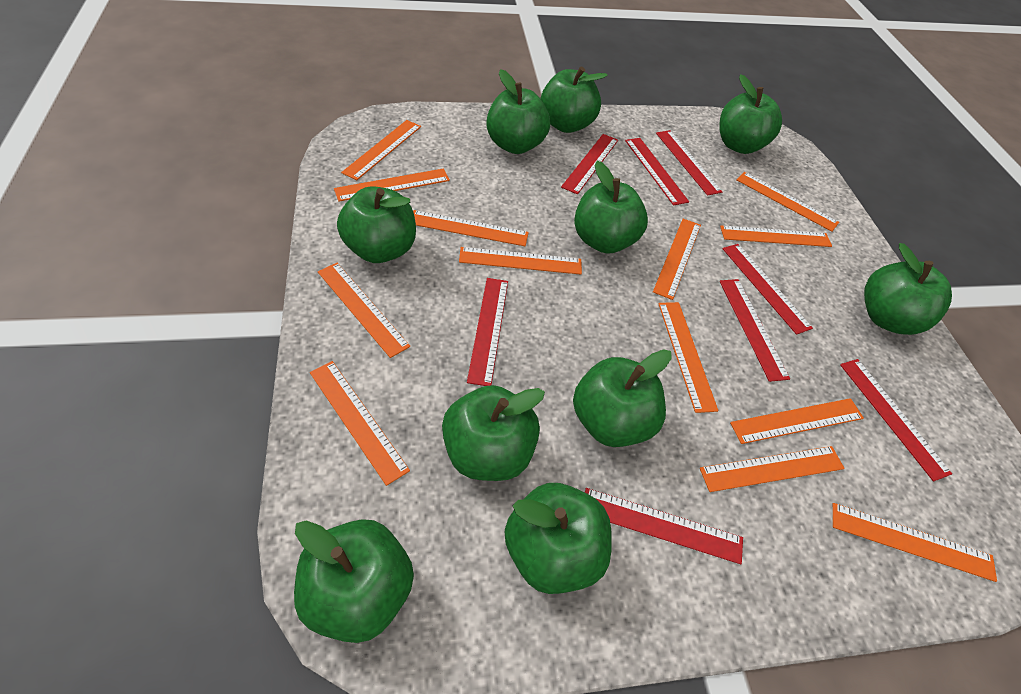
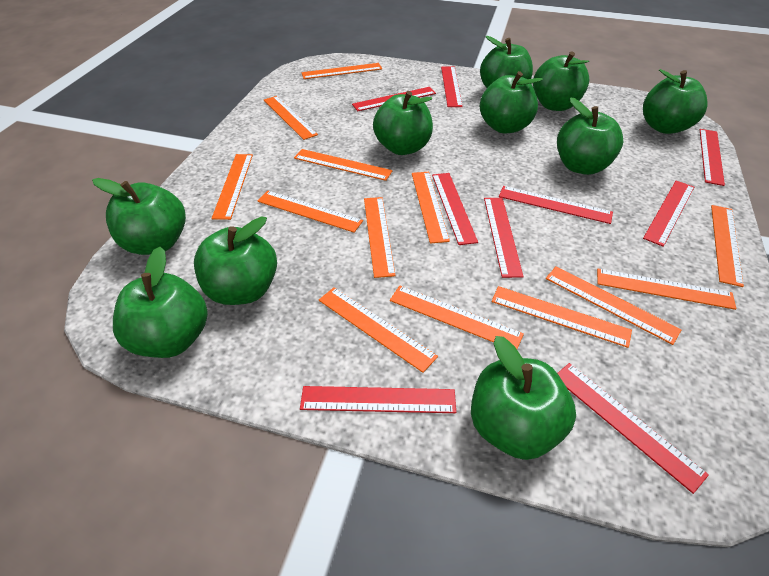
red ruler: [467,278,508,386] [561,134,618,194] [585,488,743,564] [625,138,689,205] [656,130,722,196] [720,279,790,382] [723,244,813,335] [840,359,952,482] = 8 -> [300,386,456,413] [352,87,436,111] [432,173,478,245] [441,66,463,107] [484,198,524,278] [499,186,613,224] [557,363,709,494] [643,181,694,247] [700,129,725,186] = 9

